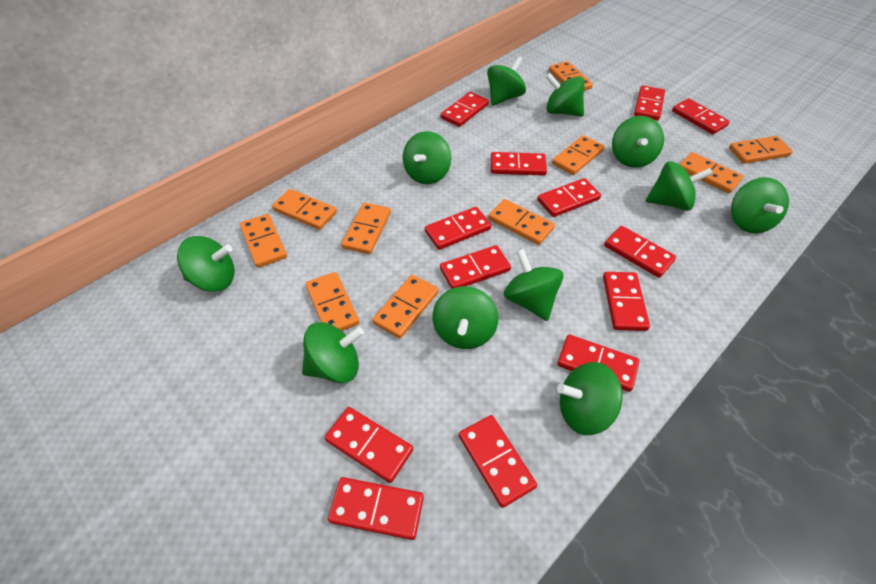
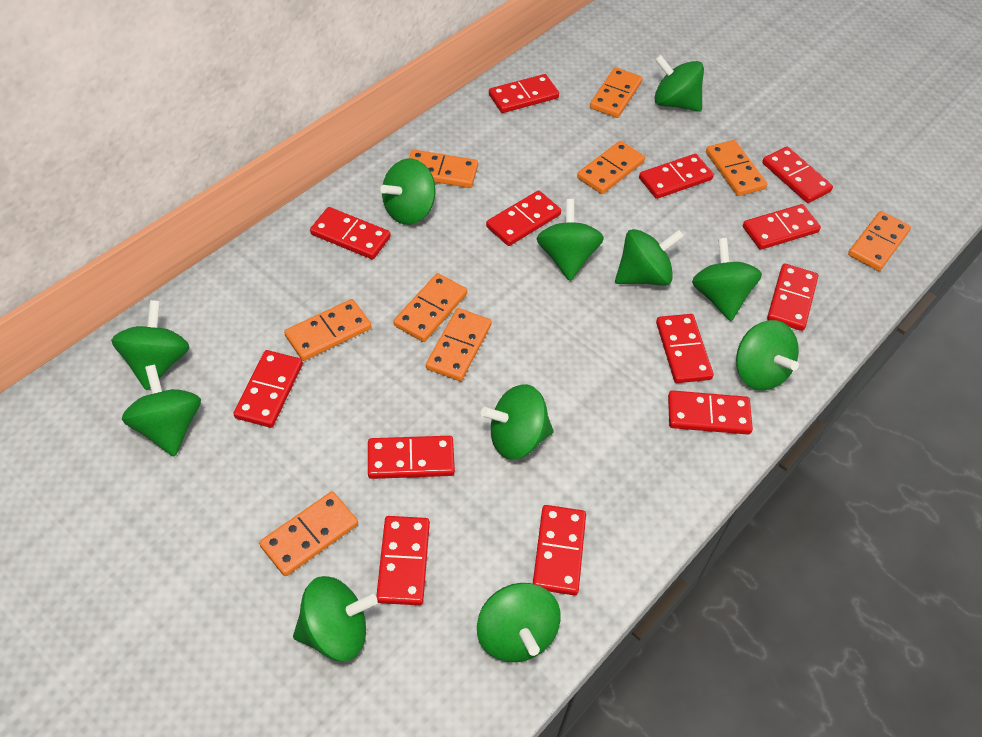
orange domino: [240,214,287,268] [272,189,337,230] [305,272,359,331] [341,203,391,254] [373,275,438,338] [488,199,555,245] [549,61,593,91] [552,135,604,175] [679,152,743,193] [729,136,793,164] = 10 -> [259,491,358,576] [284,299,371,361] [394,273,467,342] [409,149,478,188] [426,308,492,381] [577,141,645,194] [590,67,643,118] [706,140,767,196] [848,211,911,271] = 9

